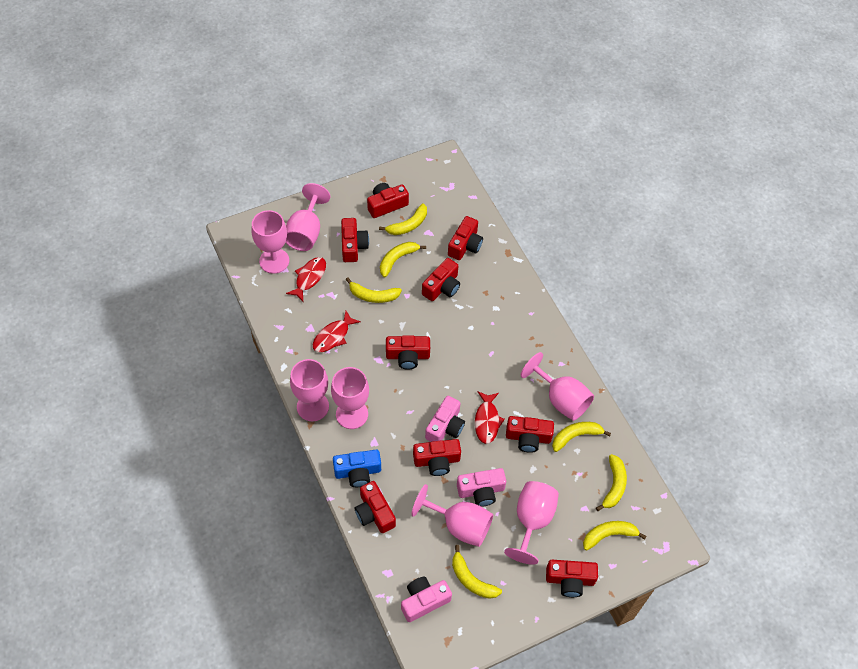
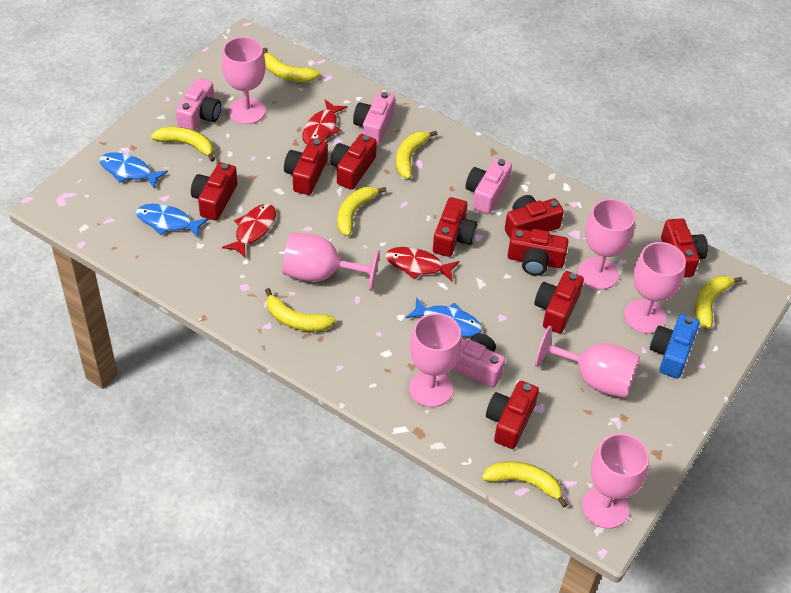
blue fish: none = 0 -> [99,152,168,189] [136,204,209,238] [406,297,482,337] = 3
pink camera: [401,576,452,622] [425,396,465,442] [457,468,506,507] = 3 -> [176,78,221,131] [353,91,395,146] [452,333,505,387] [466,158,512,214] = 4

